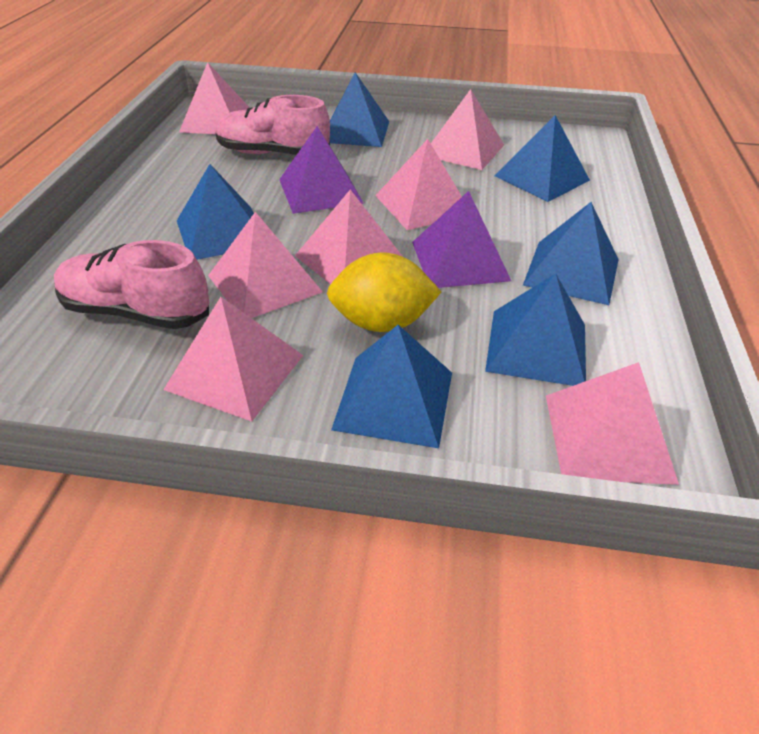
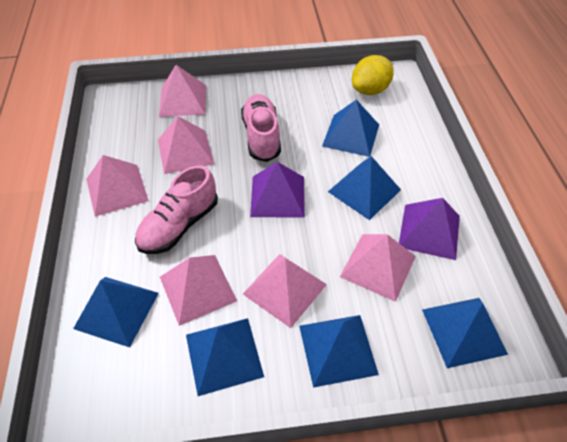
pink pyramid: [163,297,303,422] [179,62,250,134] [208,212,323,318] [295,190,403,284] [375,139,462,230] [431,89,504,170] [546,362,679,485] = 7 -> [86,155,148,217] [158,116,214,174] [159,65,206,117] [160,255,237,326] [243,254,327,328] [340,234,416,302] = 6

